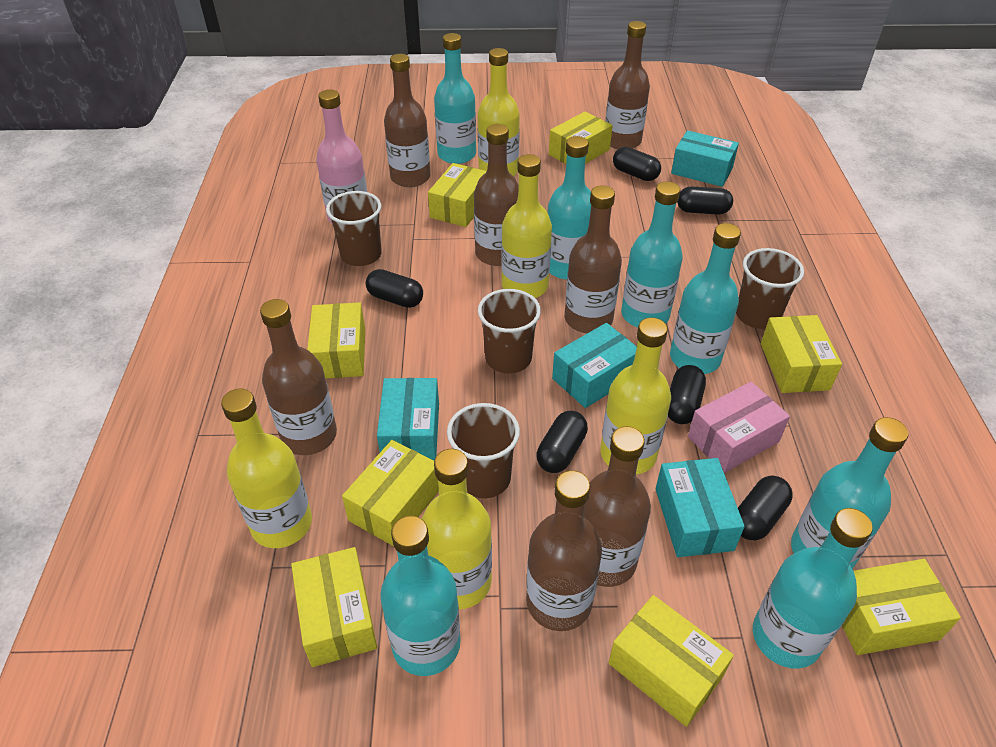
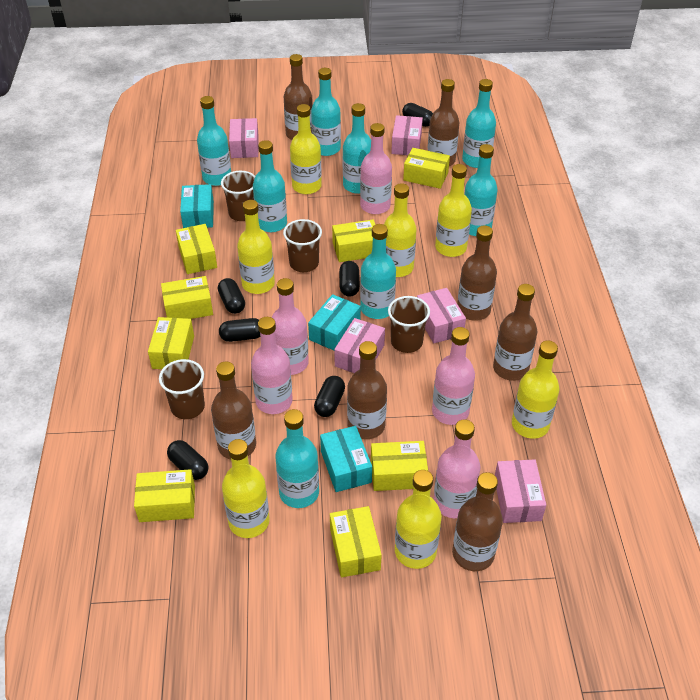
pink bottle: [316,89,367,223] = 1 -> [251,317,293,414] [272,278,309,375] [360,123,392,214] [432,327,475,425] [434,419,481,518] = 5
pink box: [688,382,790,473] = 1 -> [229,118,259,158] [334,318,385,373] [391,115,423,155] [417,288,466,343] [495,459,546,523] = 5
turquoise bottle: [380,516,461,676] [434,33,476,164] [547,136,591,280] [621,181,683,328] [670,223,741,374] [753,508,873,669] [791,417,909,569] = 7 -> [197,96,231,186] [253,140,287,232] [275,409,319,508] [311,68,341,156] [343,103,371,194] [360,224,396,319] [462,79,496,168] [464,144,498,236] = 8
turquoise box: [377,378,439,460] [552,323,637,408] [656,458,745,557] [671,130,739,187] = 4 -> [180,184,214,228] [308,294,361,350] [320,426,372,492] = 3
yellow bottle: [221,388,312,548] [422,449,492,609] [478,48,520,176] [501,154,552,298] [600,317,671,474] = 5 -> [222,439,270,538] [237,200,275,294] [290,104,322,194] [384,183,417,277] [395,470,442,569] [435,164,472,257] [512,340,560,439] = 7

